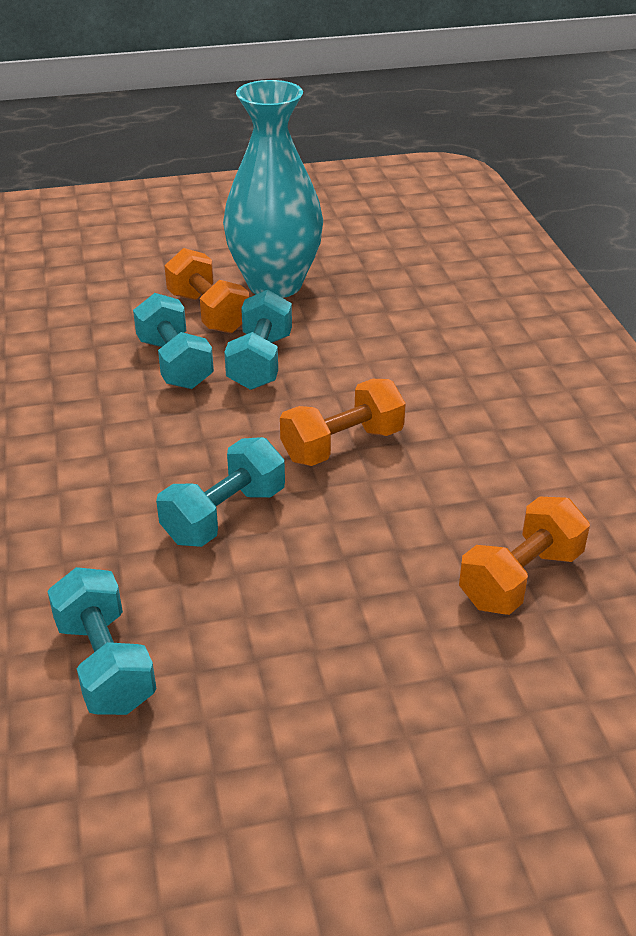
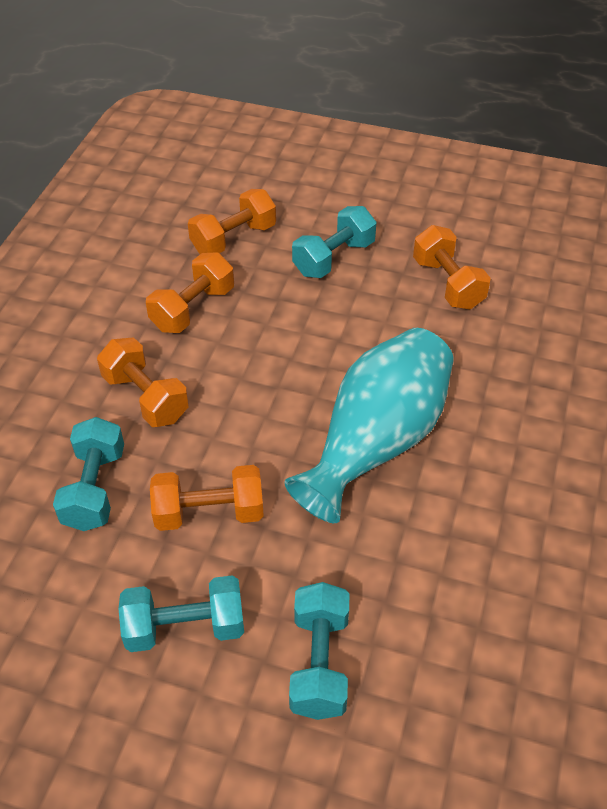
orange dumbbell: [165,248,249,334] [280,379,406,466] [459,496,590,615] = 3 -> [97,337,189,427] [146,253,234,333] [150,465,264,531] [188,189,276,254] [413,225,491,310] = 5

